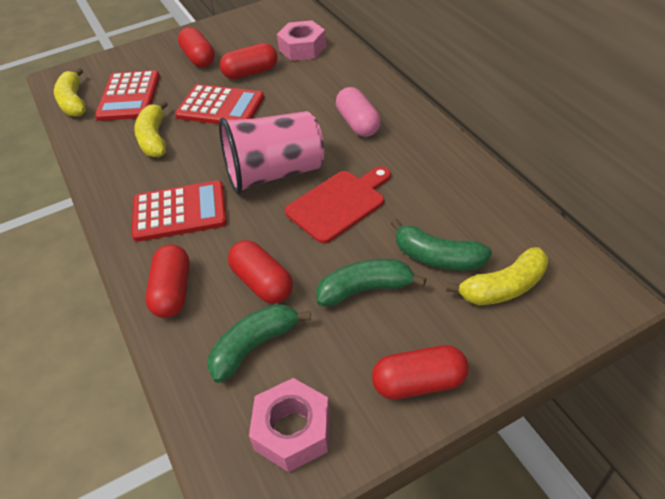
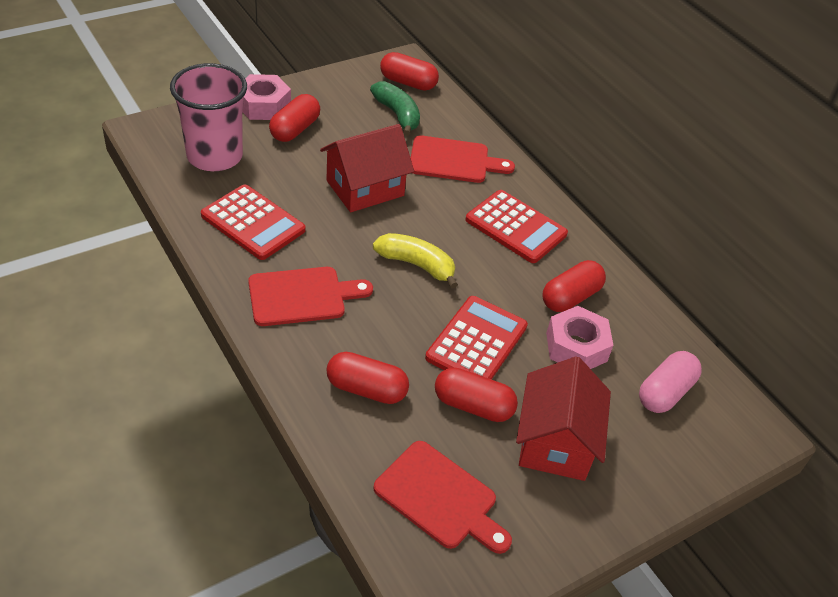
green banana: [208,304,311,383] [316,259,426,306] [391,219,492,271] = 3 -> [370,81,420,136] = 1
red cutting board: [285,166,391,244] = 1 -> [248,267,373,326] [373,441,512,554] [411,135,515,183] = 3
red house: none = 0 -> [320,124,414,212] [516,356,611,481] = 2
yellow banana: [54,68,86,117] [134,100,168,157] [446,247,548,305] = 3 -> [373,233,458,289] = 1

